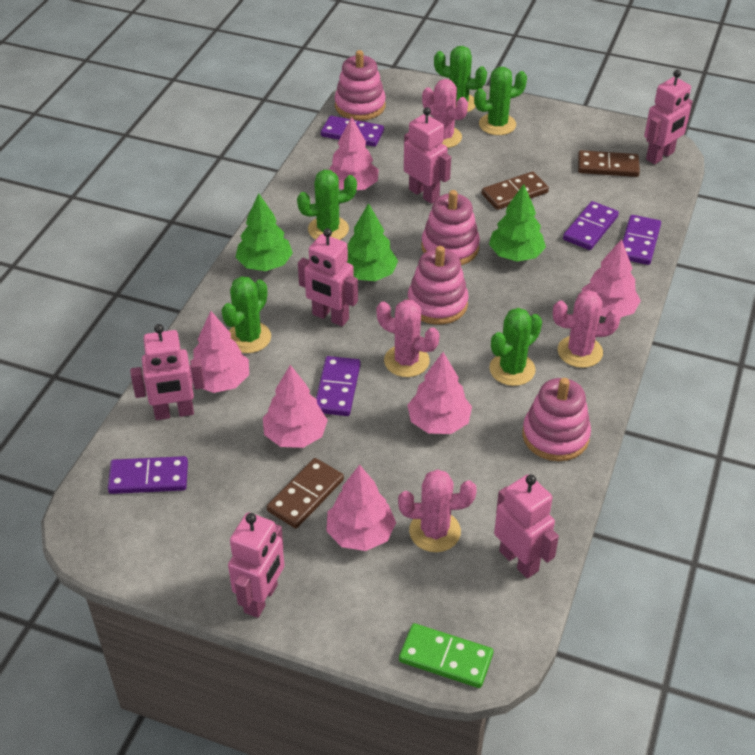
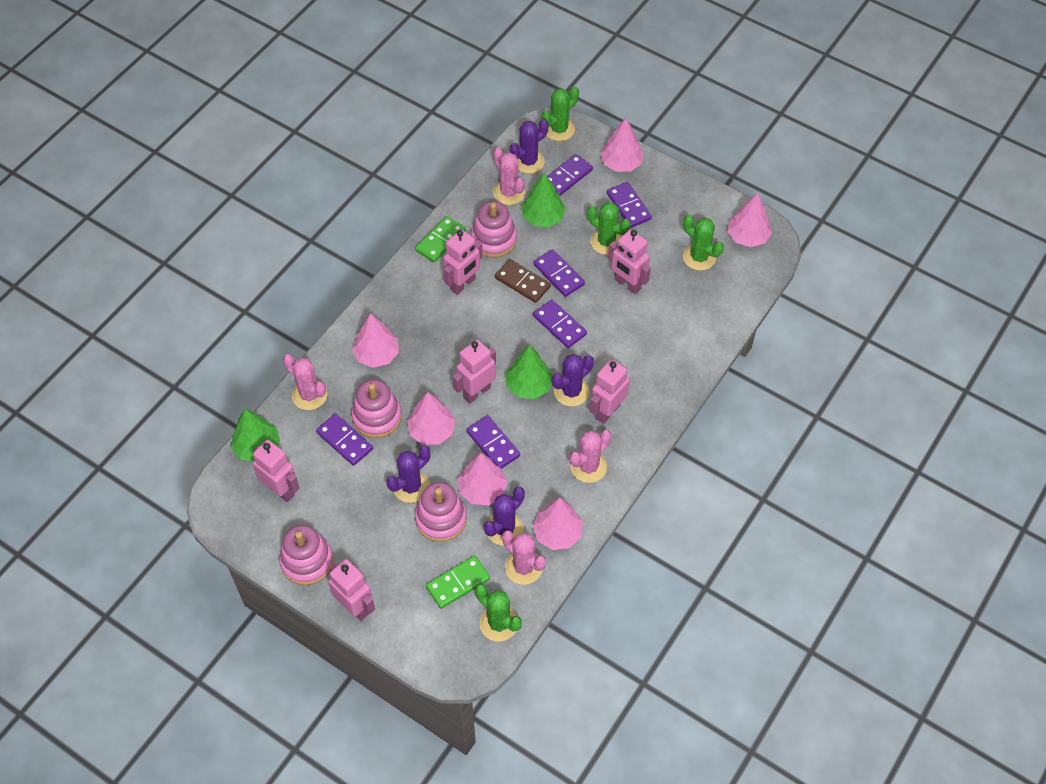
brown domino: [267,458,344,528] [481,171,549,210] [578,150,640,177] = 3 -> [495,259,551,303] = 1
green cactus: [222,276,271,353] [297,170,357,240] [434,46,487,112] [474,67,527,135] [489,308,542,386] = 5 -> [475,584,522,642] [541,87,579,141] [587,202,631,255] [683,214,724,271] = 4
green domino: [399,623,493,688] = 1 -> [415,216,466,262] [426,556,490,609] = 2
purple cactus: none = 0 -> [386,446,431,503] [484,487,525,546] [509,119,548,174] [552,354,594,407] = 4
purple domino: [108,456,188,494] [316,356,360,416] [321,116,384,147] [563,201,619,250] [623,215,661,265] = 5 -> [316,414,373,466] [466,415,520,469] [533,249,585,297] [533,299,587,348] [547,154,593,196] [607,182,652,228] = 6

